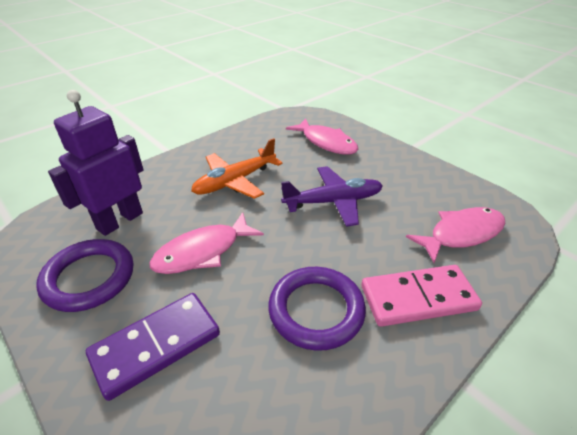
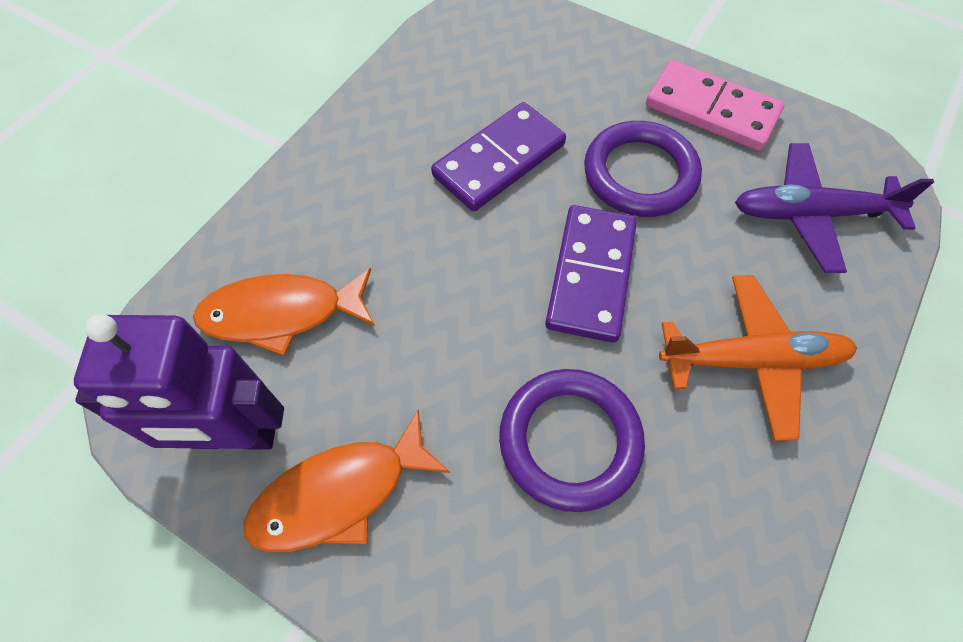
orange fish: none = 0 -> [193,268,375,356] [244,410,450,552] = 2
pink fish: [149,212,264,274] [286,118,358,155] [406,207,506,263] = 3 -> none = 0
purple domino: [86,293,220,401] = 1 -> [431,102,566,211] [545,205,637,343] = 2

